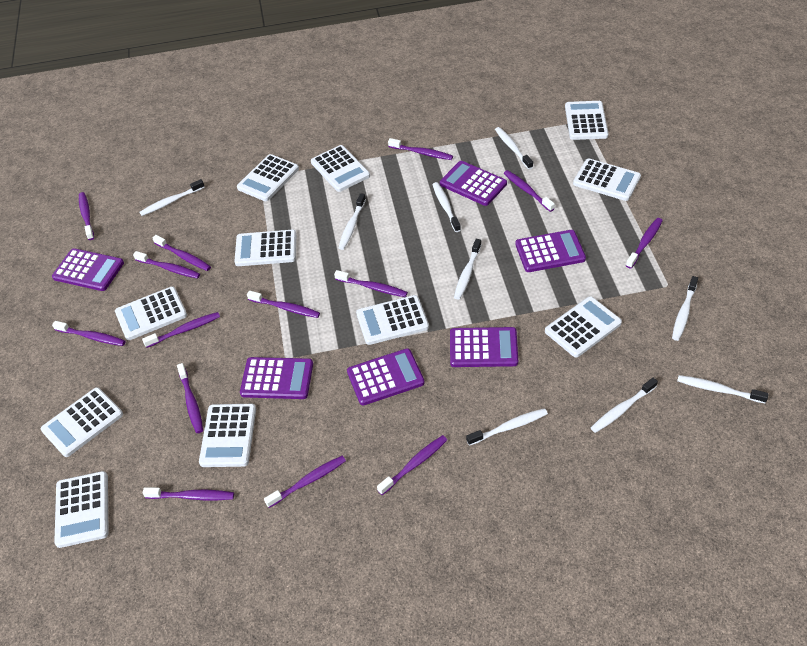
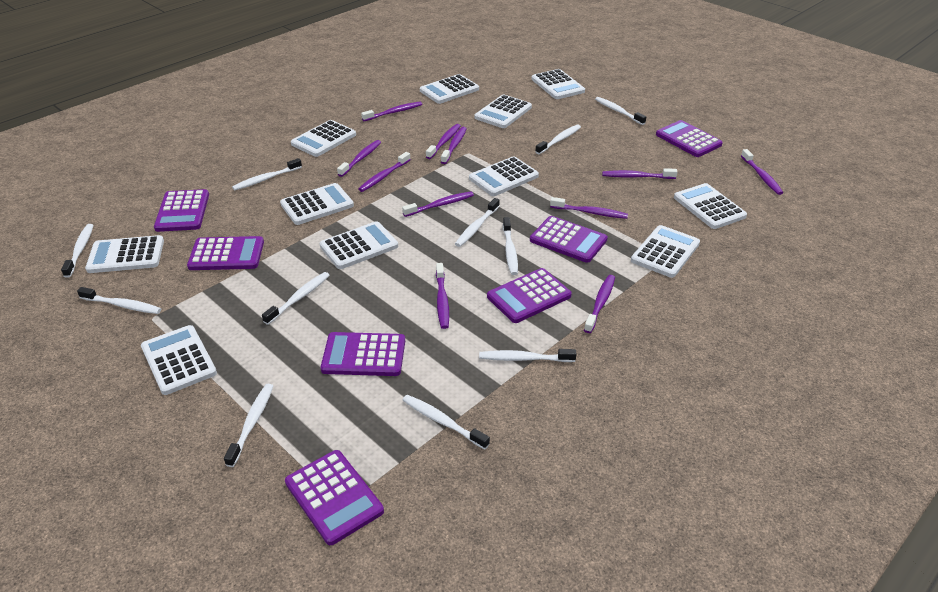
purple calculator: [52,248,124,291] [240,357,313,399] [347,348,425,405] [440,161,507,206] [450,327,518,367] [515,230,586,272] = 6 -> [154,189,209,232] [187,236,264,270] [285,450,384,545] [321,332,405,376] [487,268,572,323] [530,216,608,263] [656,120,723,157] = 7
purple toothbrush: [52,321,126,346] [79,192,94,240] [133,251,200,279] [142,312,220,348] [143,487,234,500] [153,235,211,271] [177,363,203,433] [247,291,320,318] [264,456,346,508] [334,270,408,297] [377,435,447,495] [388,138,453,160] [504,170,555,212] [626,218,663,269] = 14 -> [337,140,381,177] [358,152,411,192] [361,102,422,121] [402,191,474,217] [426,124,461,159] [436,263,449,329] [441,127,467,164] [550,197,628,219] [584,275,615,333] [602,168,677,179] [741,149,783,195] = 11
white toothbrush: [139,179,205,216] [338,193,366,250] [432,182,461,232] [454,239,481,300] [466,408,548,446] [495,127,533,169] [591,378,658,433] [672,276,698,341] [677,375,769,403] = 9 -> [61,224,93,278] [77,287,161,314] [224,384,273,467] [232,158,302,191] [262,272,330,325] [402,395,490,449] [455,198,500,247] [479,349,576,362] [503,217,518,275] [535,125,581,154] [595,97,646,125] = 11

